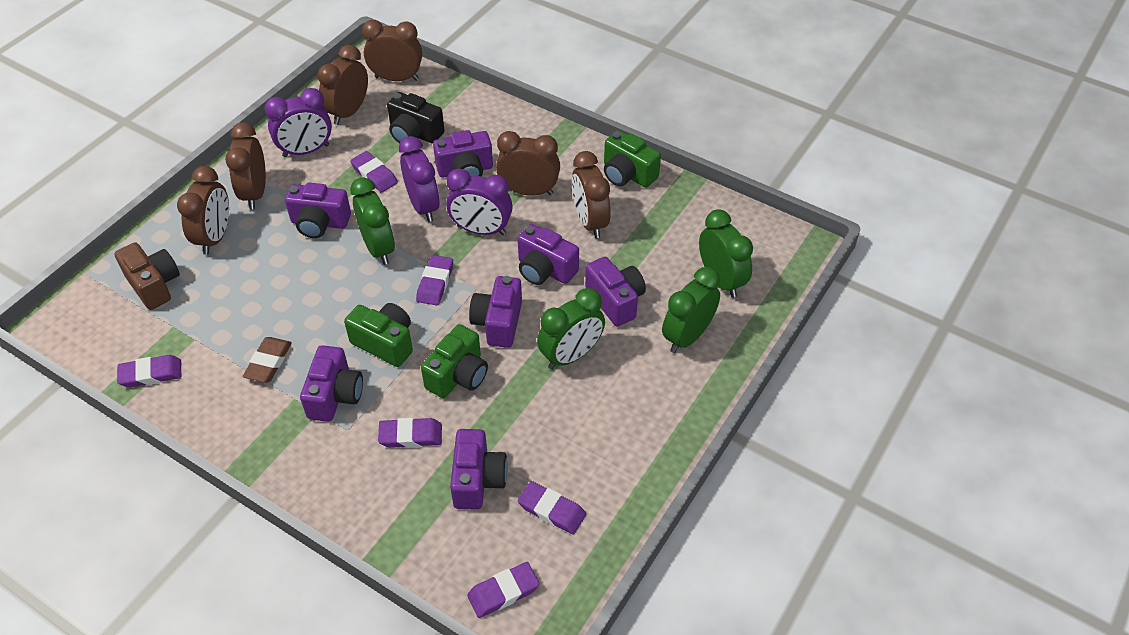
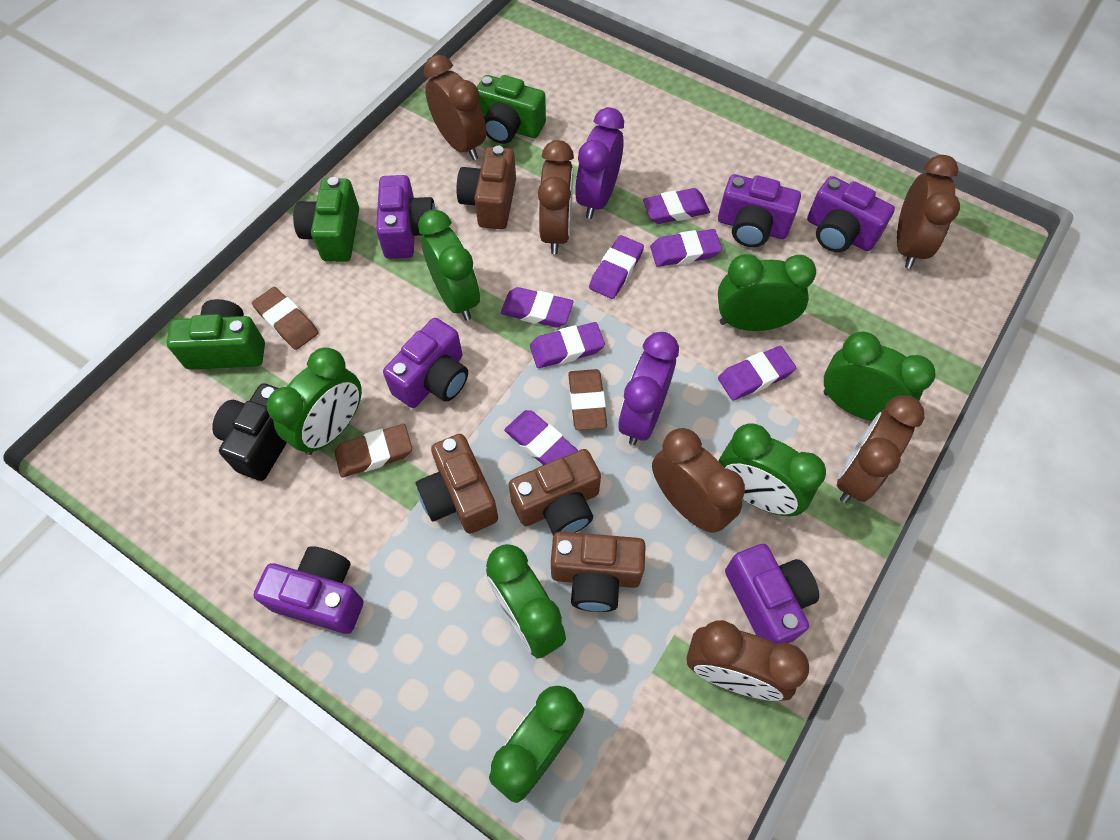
brown camera: [114,243,180,310] = 1 -> [416,434,498,534] [457,146,516,230] [509,449,601,536] [551,531,646,612] = 4
brown eraser: [243,337,292,382] = 1 -> [252,287,318,350] [334,424,412,478] [568,369,607,430] = 3
green clock: [350,177,395,265] [537,288,605,369] [662,267,720,353] [699,209,753,298] = 4 -> [267,348,362,455] [418,210,480,321] [486,544,566,659] [489,686,585,803] [718,254,816,331] [719,423,826,516] [824,331,935,421] = 7
purple camera: [285,183,351,238] [300,345,363,422] [433,130,493,178] [450,429,508,510] [469,276,522,348] [518,224,579,285] [585,257,646,327] = 7 -> [253,546,364,634] [376,175,436,259] [383,318,468,408] [718,174,801,247] [725,544,819,644] [807,176,895,252] = 6
purple clock: [265,88,332,157] [399,136,440,222] [446,168,513,235] = 3 -> [575,107,624,219] [618,332,679,445] = 2
purple eraser: [117,355,181,388] [350,151,398,193] [378,418,442,448] [416,255,453,305] [467,562,539,618] [518,481,586,534] = 6 -> [501,287,574,327] [504,410,578,465] [530,322,605,368] [589,235,644,299] [643,188,710,224] [650,229,722,267] [718,346,796,400] = 7

